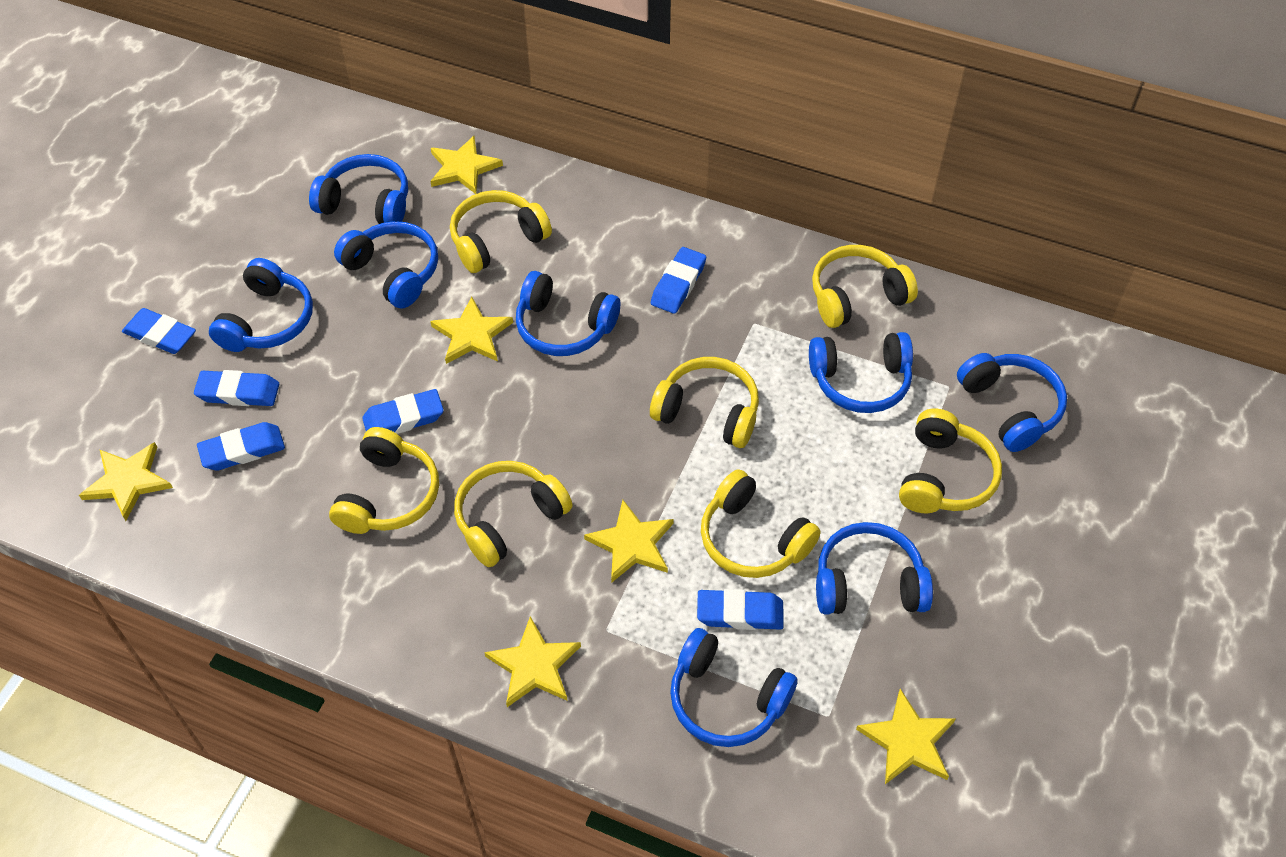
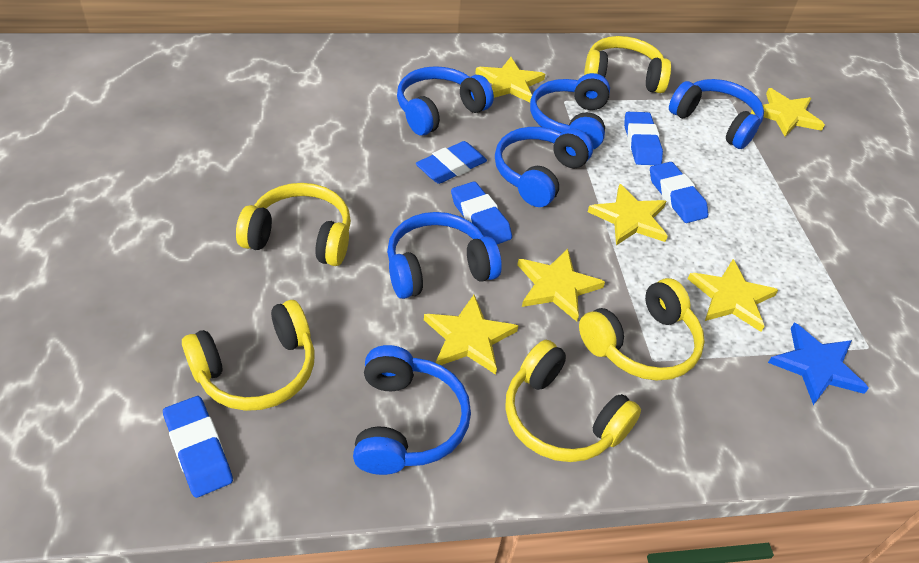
blue eraser: [122,308,196,354] [194,370,279,406] [197,422,285,471] [362,389,444,434] [651,247,706,314] [697,589,784,630] = 6 -> [163,396,233,498] [416,141,487,184] [451,181,512,244] [624,112,663,165] [650,162,708,223] = 5
blue headphones: [209,258,313,352] [309,154,408,224] [334,221,438,309] [516,271,620,356] [670,628,798,747] [809,332,913,413] [816,522,933,615] [957,353,1067,452] = 8 -> [353,345,471,475] [387,212,502,299] [397,66,494,136] [495,127,593,207] [530,73,610,149] [669,79,764,149] = 6
blue star: none = 0 -> [768,322,869,405] = 1
yellow headphones: [329,427,439,534] [450,190,552,273] [454,461,573,567] [650,357,759,448] [701,469,821,578] [812,245,918,328] [899,409,1002,513] = 7 -> [182,300,314,411] [236,183,351,266] [505,340,641,462] [579,278,705,381] [584,36,671,93] = 5

